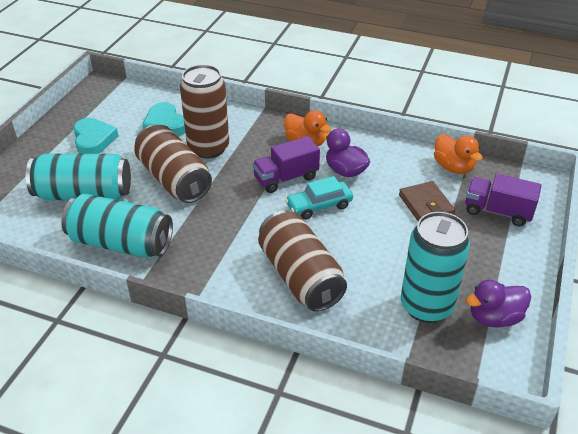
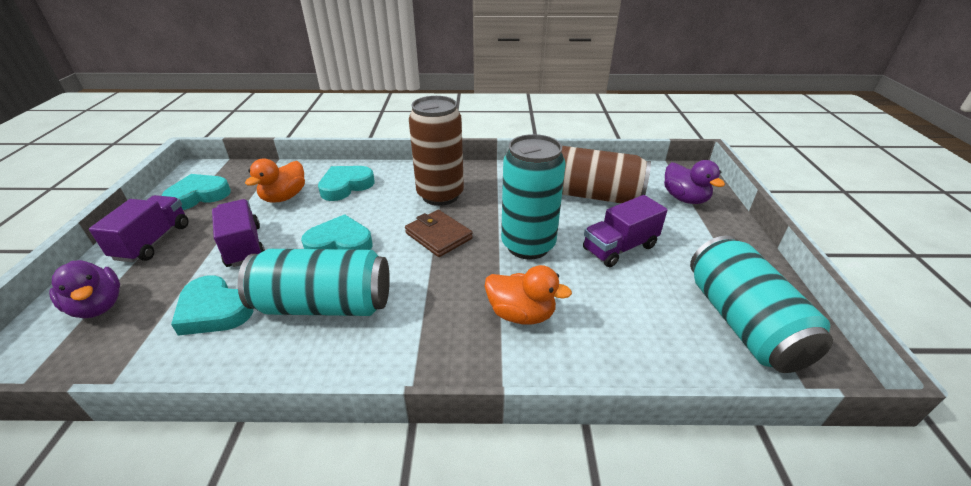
brown can: [134,125,212,203] [180,65,229,159] [258,211,347,312] = 3 -> [409,96,464,206] [562,146,651,203] = 2
purple truck: [252,136,320,193] [465,174,542,227] = 2 -> [89,195,188,262] [212,199,265,267] [583,195,668,267] = 3
turquoise car: [285,176,353,220] = 1 -> none = 0
turquoise heart: [73,118,119,154] [142,102,185,136] = 2 -> [162,174,231,210] [171,275,253,336] [301,214,372,250] [318,166,375,201] = 4

